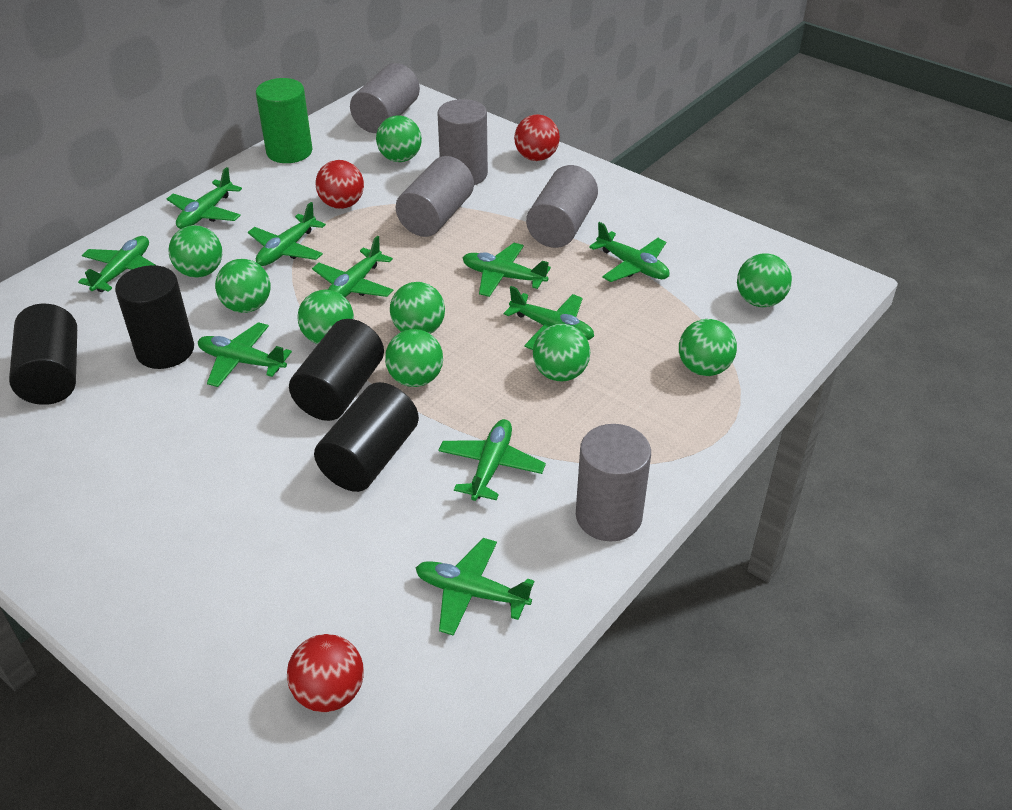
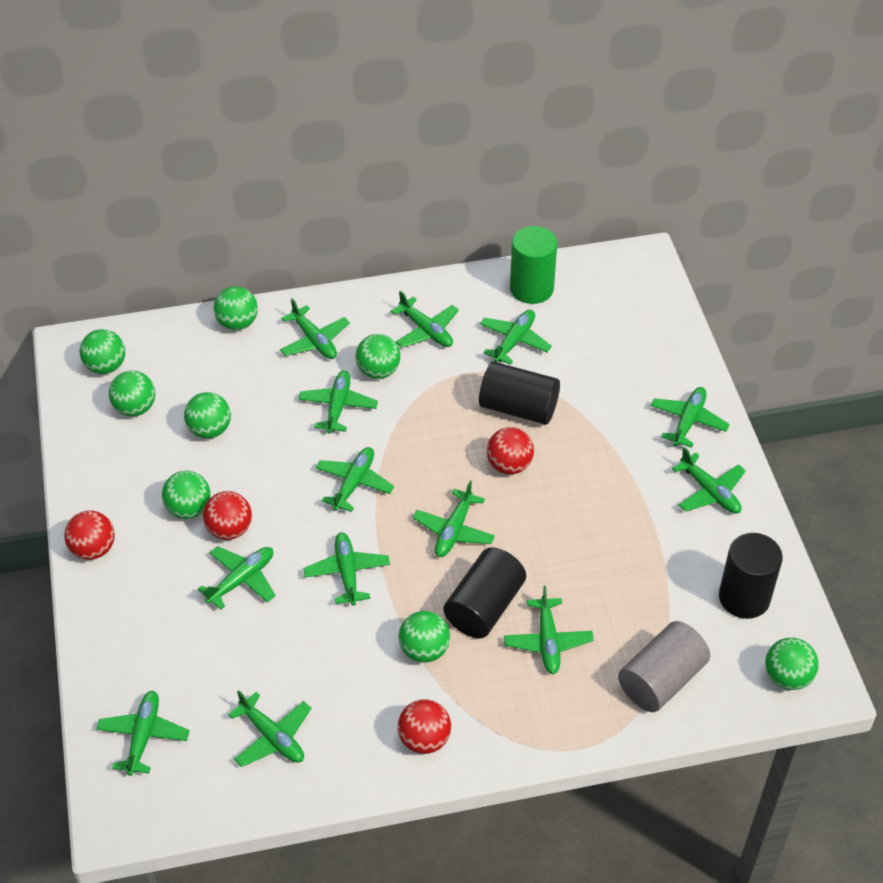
black cylinder: [9,304,77,405] [115,265,194,369] [289,319,384,421] [314,382,419,492] = 4 -> [444,547,526,638] [479,362,560,425] [719,533,783,619] = 3
green ball: [169,225,222,278] [215,259,270,313] [297,290,354,344] [376,115,422,162] [385,329,443,387] [390,282,445,334] [533,324,590,382] [679,319,737,376] [737,253,792,307] = 9 -> [80,329,125,374] [109,371,155,416] [162,471,211,519] [184,392,231,439] [214,286,258,330] [356,334,400,379] [399,611,450,663] [765,638,819,690] = 8
green plane: [78,236,157,292] [167,167,242,229] [198,322,292,387] [248,202,326,266] [312,236,393,298] [416,538,534,636] [438,419,546,501] [463,243,551,297] [503,286,594,350] [589,222,670,282] = 10 -> [96,691,189,776] [198,546,276,610] [228,690,311,767] [280,299,350,359] [298,371,378,434] [303,532,390,606] [315,447,394,512] [391,291,459,348] [413,480,495,557] [480,310,552,365] [504,586,594,674] [651,387,730,448] [672,447,746,514] = 13
grey cylinder: [350,63,420,133] [396,156,474,237] [437,99,488,185] [526,165,598,248] [576,424,651,542] = 5 -> [618,621,710,712] = 1
red ball: [287,634,364,712] [315,160,364,209] [514,114,560,161] = 3 -> [64,511,115,560] [203,491,252,540] [398,699,451,754] [487,427,534,474] = 4

